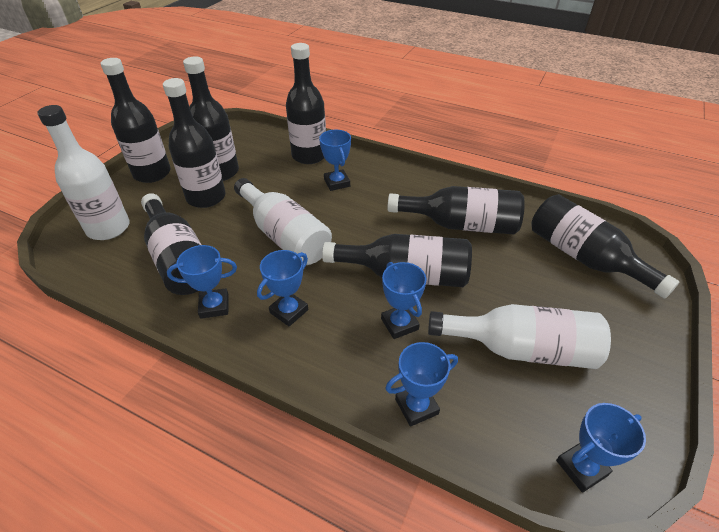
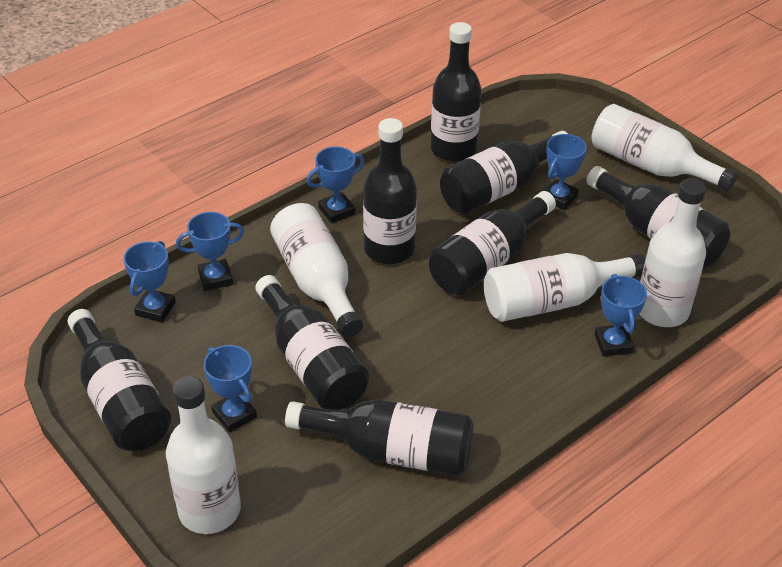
white bottle: [37,105,130,240] [234,178,332,265] [428,304,611,369] = 3 -> [166,376,241,534] [270,203,363,337] [484,253,645,322] [591,104,738,191] [640,178,706,327] = 5

